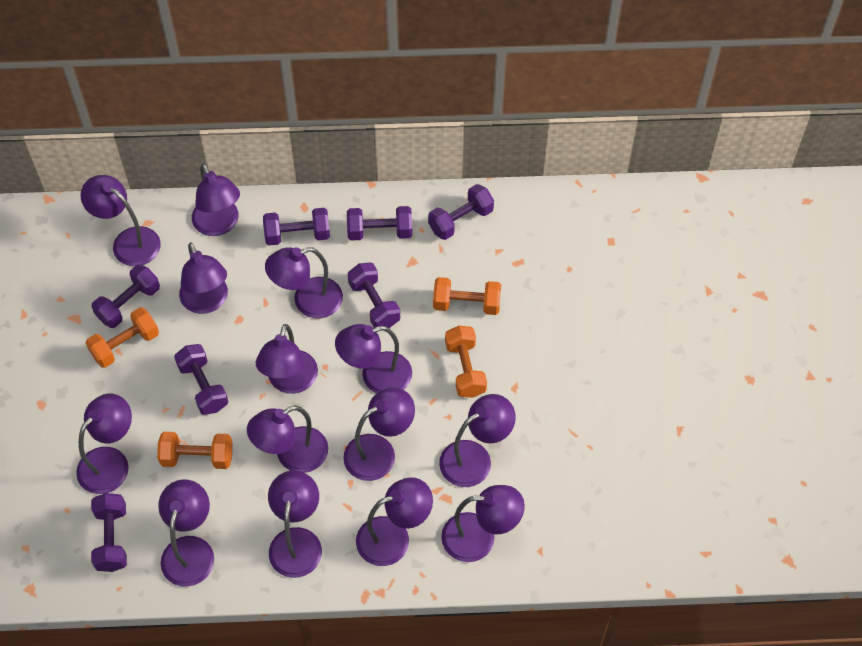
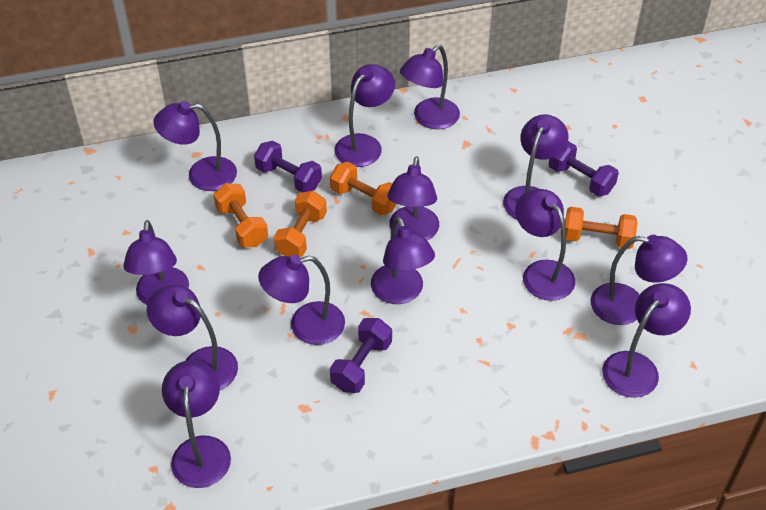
purple dumbbell: [91,493,127,572] [92,264,160,328] [174,344,229,415] [263,208,330,246] [347,206,412,240] [348,263,400,328] [428,184,494,240] = 7 -> [254,141,322,192] [330,318,392,393] [549,141,619,197] = 3
purple lamp: [76,393,132,494] [81,175,161,266] [158,479,214,587] [179,243,228,314] [192,164,240,236] [247,405,328,473] [256,324,318,394] [265,247,343,319] [268,471,322,578] [335,324,412,393] [343,387,415,481] [356,477,433,566] [439,394,516,487] [441,485,525,562] = 14 -> [123,220,189,305] [147,285,238,390] [153,101,237,191] [162,360,231,488] [258,255,345,345] [335,64,395,167] [371,217,435,304] [387,156,439,240] [400,45,460,129] [503,114,568,219] [515,189,575,301] [591,235,687,325] [602,283,691,398] = 13

